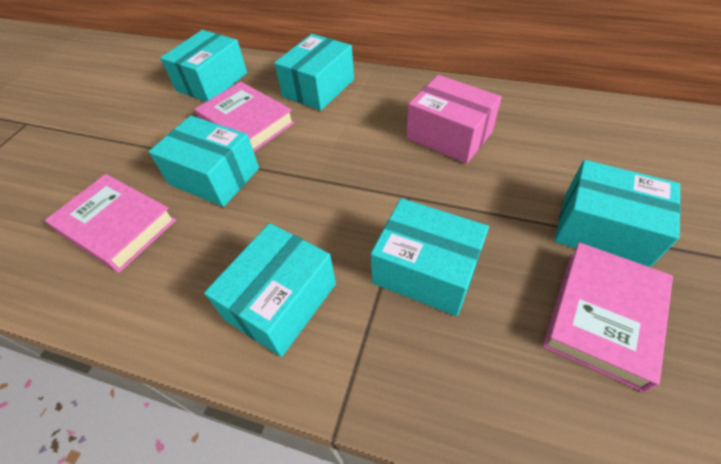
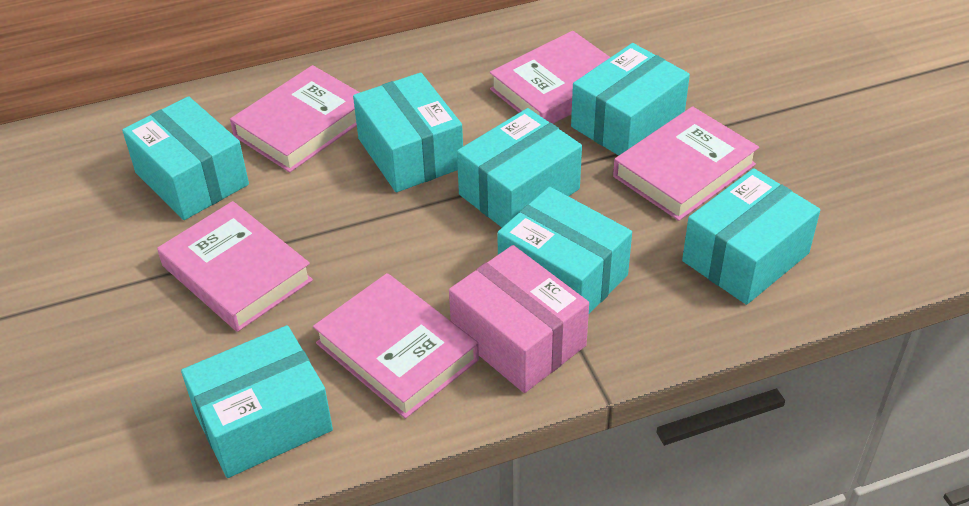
pink book: [45,174,176,273] [195,81,295,152] [543,242,673,392] = 3 -> [157,201,313,332] [230,65,360,172] [313,273,479,419] [490,31,610,124] [613,106,759,221] = 5
turquoise box: [149,116,259,207] [160,30,247,102] [204,223,336,357] [274,34,354,111] [371,198,489,316] [555,160,681,267] = 6 -> [122,96,249,220] [181,325,333,478] [353,73,463,192] [457,108,582,227] [497,187,632,314] [571,43,690,156] [682,168,820,305] = 7

